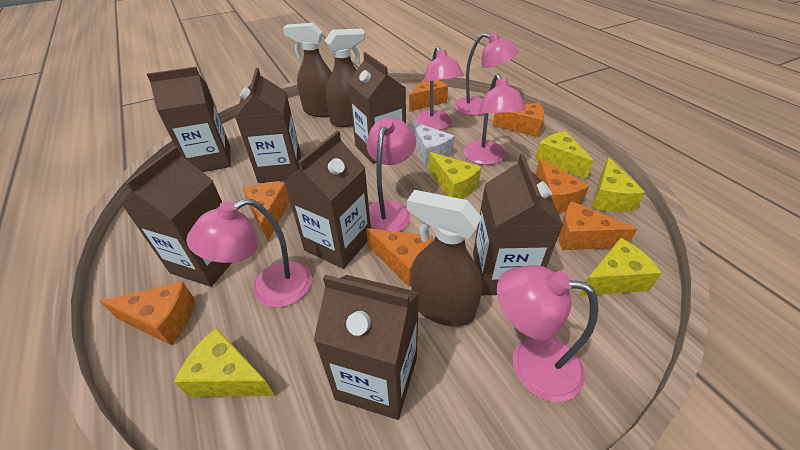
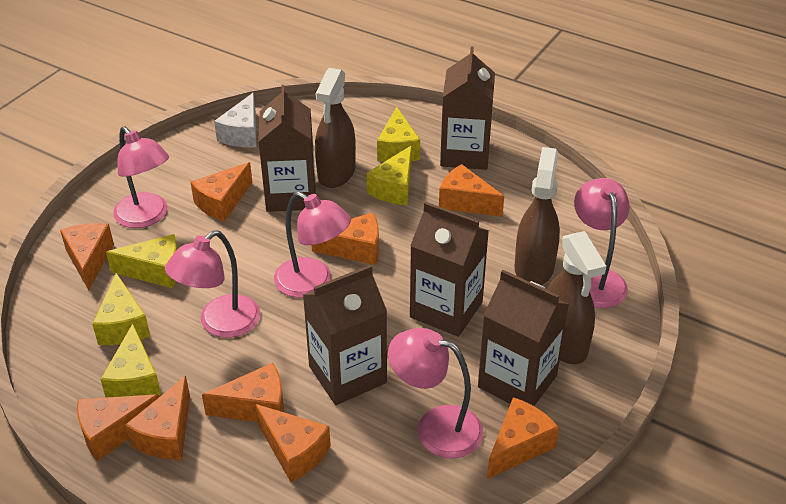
brown carton: [122,146,232,287] [147,67,231,172] [235,68,301,183] [284,131,371,269] [314,275,419,420] [348,52,406,164] [473,154,563,295] = 7 -> [258,85,316,212] [303,265,387,405] [410,202,489,337] [440,46,495,170] [478,270,569,406] = 5
orange cheese: [100,281,195,345] [242,182,290,242] [366,228,433,287] [409,79,448,112] [493,103,544,137] [535,158,589,213] [559,201,637,250] = 7 -> [60,223,114,290] [77,394,159,461] [125,376,190,460] [191,162,253,221] [202,363,284,422] [255,404,331,482] [312,213,379,265] [439,164,504,217] [487,397,559,479] = 9
pink lamp: [186,198,312,307] [366,117,416,232] [415,46,464,130] [454,32,518,115] [463,74,526,165] [497,265,598,402] = 6 -> [113,126,169,228] [165,230,260,338] [274,192,351,298] [388,328,484,458] [574,178,630,308] = 5

